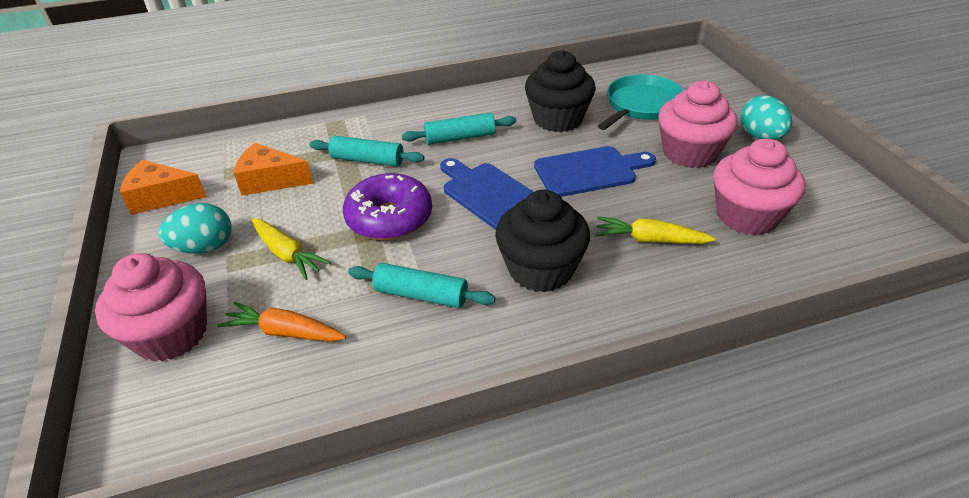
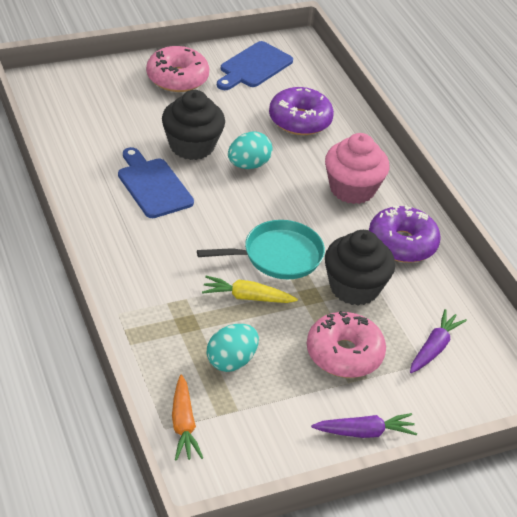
orange cheese: [120,160,207,215] [234,143,313,196] = 2 -> none = 0
pink cupcake: [95,253,207,362] [658,81,738,168] [713,138,805,235] = 3 -> [325,133,389,204] = 1
pink donut: none = 0 -> [146,46,209,92] [307,311,386,378] = 2
purple carrot: none = 0 -> [311,413,417,438] [410,309,467,373] = 2
purple donut: [343,173,432,240] = 1 -> [269,87,334,135] [369,205,441,263] = 2
turquoise rolling pin: [310,136,424,167] [348,263,495,308] [402,113,516,145] = 3 -> none = 0
yellow carrot: [252,218,331,280] [595,216,716,244] = 2 -> [202,276,298,303] = 1

